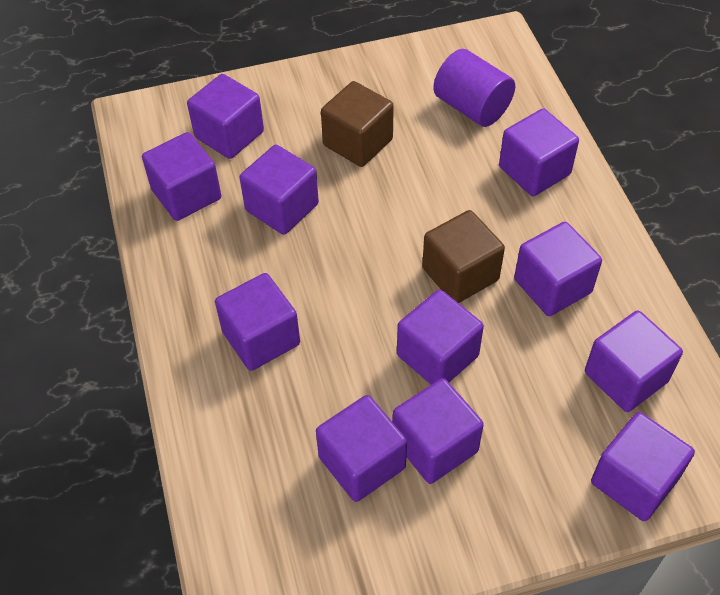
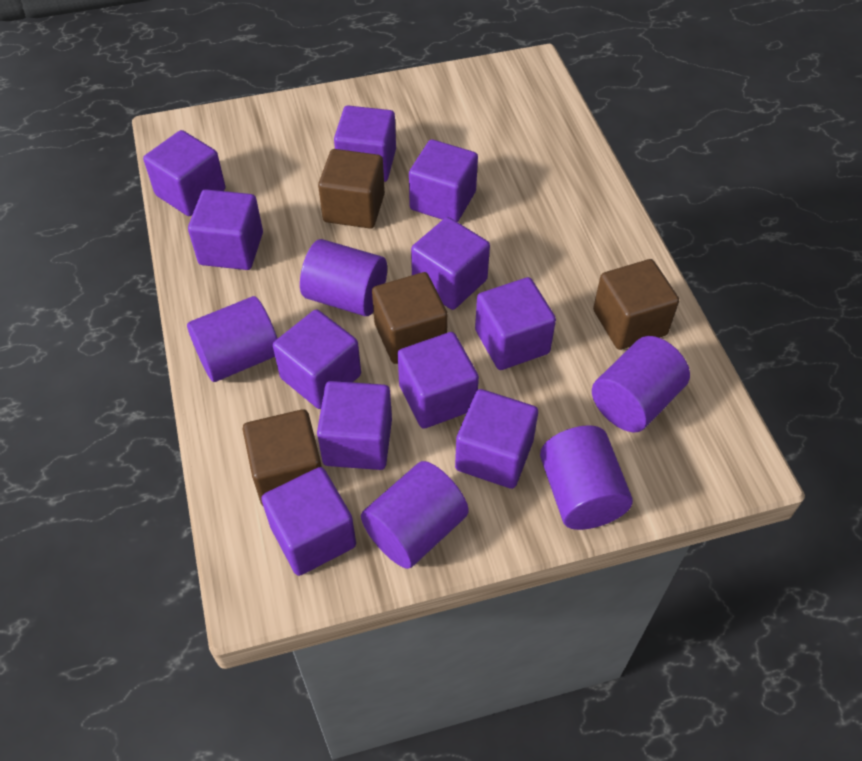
brown cube: [321,81,394,167] [422,210,505,303] = 2 -> [243,409,322,506] [318,149,385,229] [372,272,448,364] [593,259,679,350] = 4
purple cylinder: [433,49,515,127] = 1 -> [187,296,278,382] [300,239,387,316] [361,461,469,569] [540,425,633,530] [592,336,690,432] = 5

